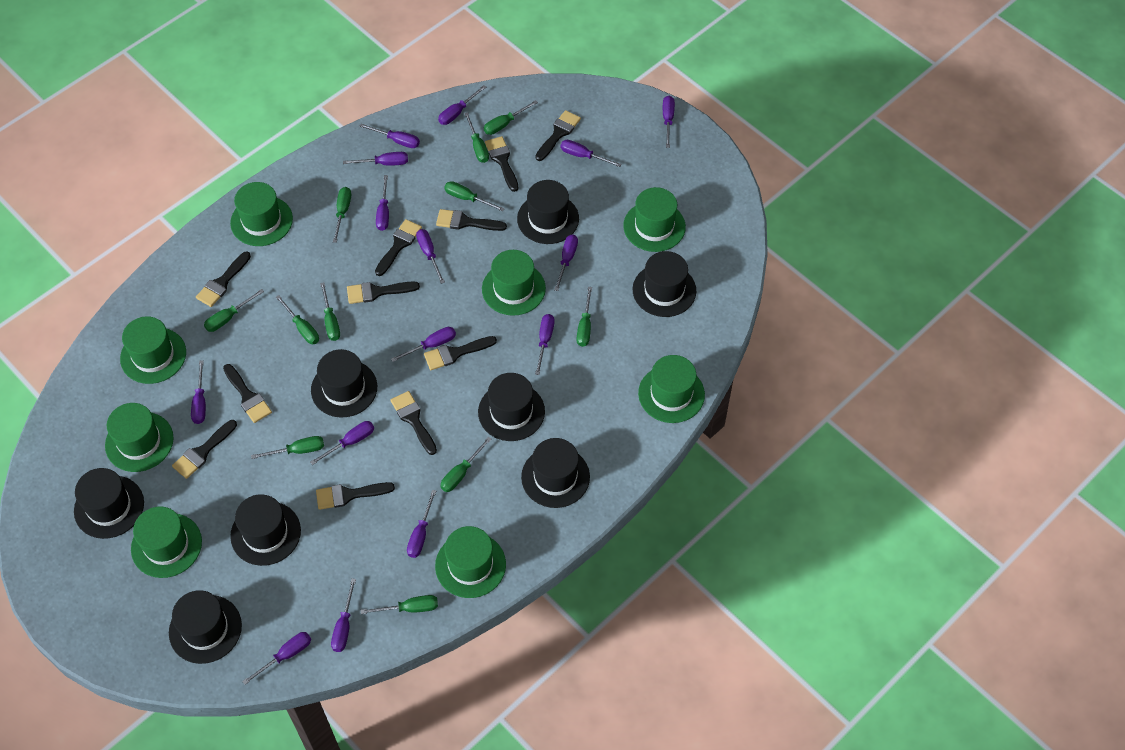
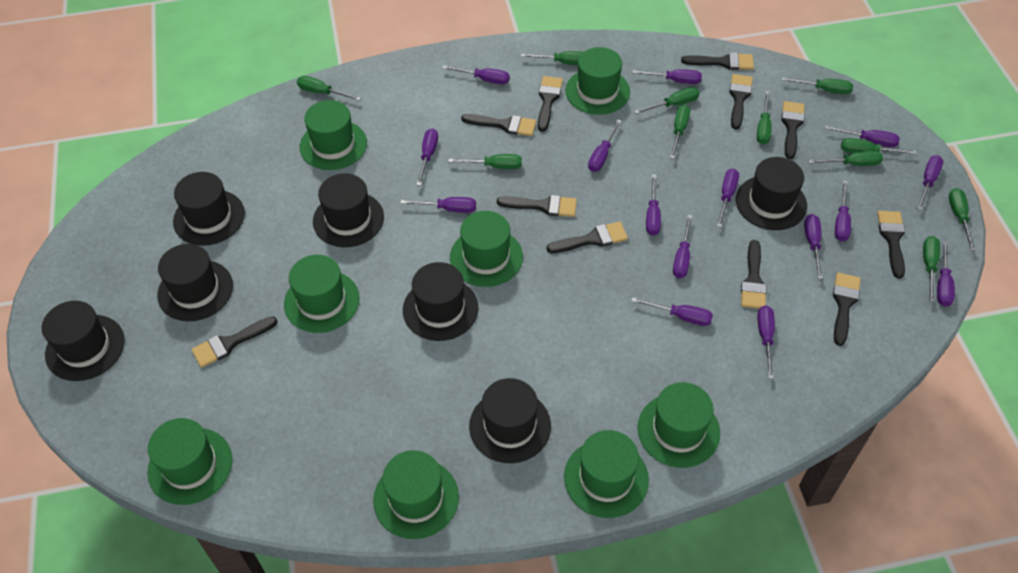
black hat: [74,468,144,539] [169,590,242,664] [230,494,301,566] [311,349,377,417] [478,373,545,441] [517,180,579,244] [521,438,590,508] [633,251,696,317] = 8 -> [42,301,125,381] [157,244,233,321] [173,172,245,246] [313,173,384,247] [403,262,478,341] [469,378,551,463] [736,157,807,230] = 7

